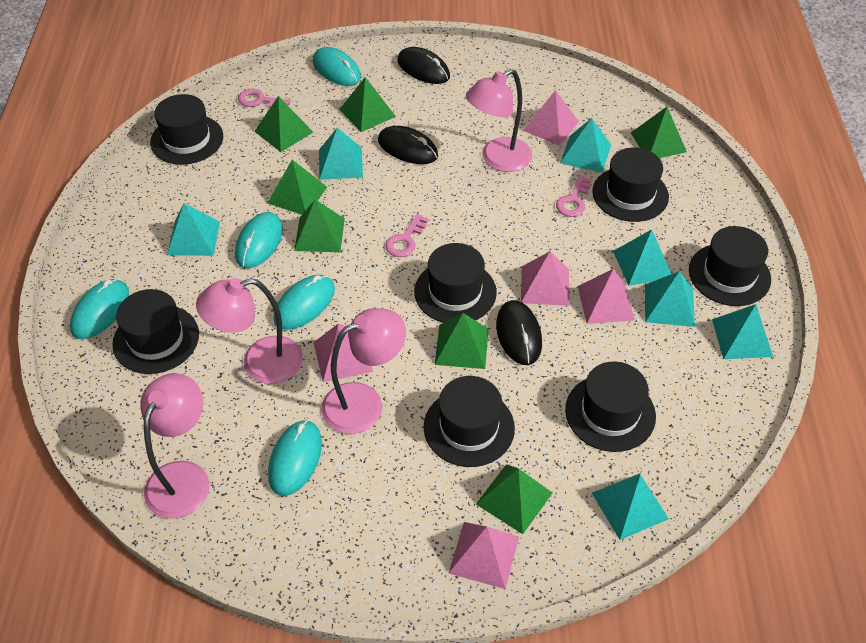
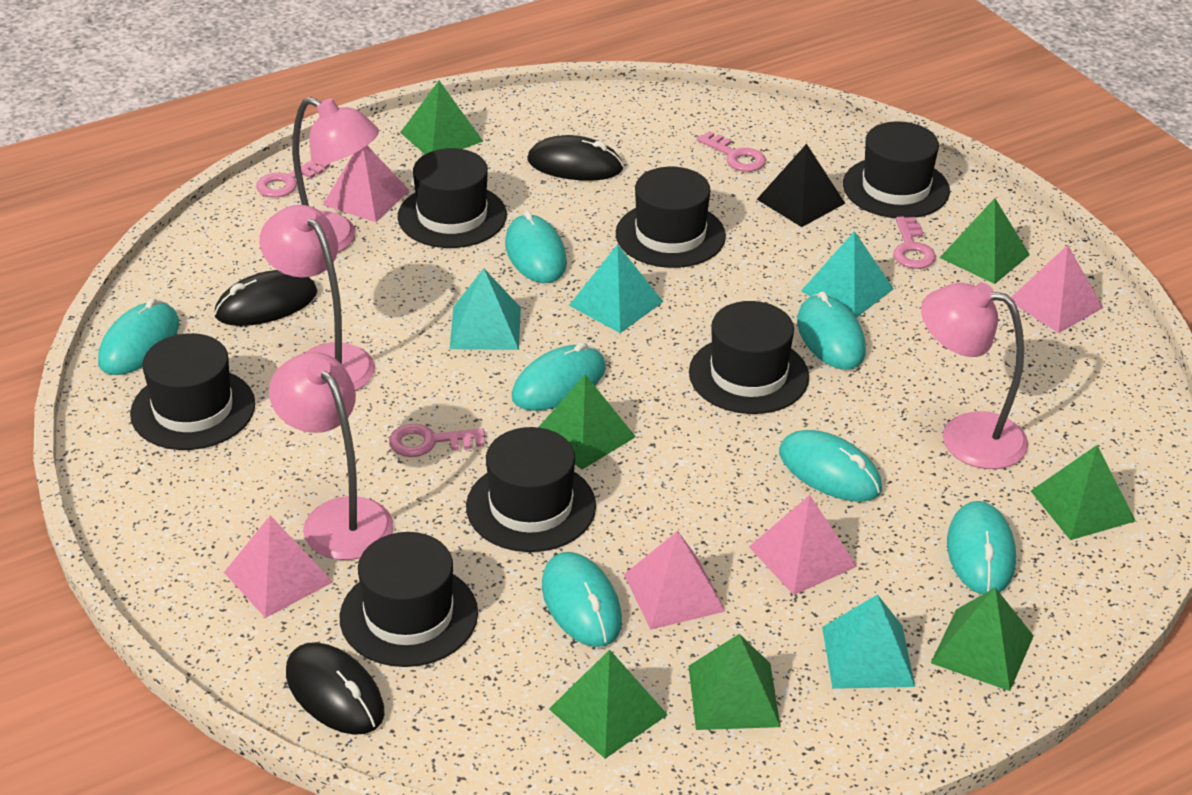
black pyramid: none = 0 -> [757,144,845,227] = 1
pink key: [238,89,291,108] [385,214,428,257] [556,175,591,217] = 3 -> [256,160,330,198] [389,424,485,457] [697,131,766,172] [893,217,936,269] = 4
turquoise mouse: [70,279,129,339] [235,212,283,268] [268,420,322,496] [274,275,335,329] [313,47,361,86] = 5 -> [98,298,179,375] [505,210,567,283] [512,342,606,411] [542,552,622,647] [779,430,882,502] [797,291,866,370] [947,501,1016,594] = 7
turquoise pyramid: [167,203,220,256] [319,128,363,180] [560,118,611,173] [592,473,669,540] [613,229,672,286] [645,271,695,327] [712,304,773,359] = 7 -> [450,268,521,350] [569,244,663,333] [801,231,894,318] [822,594,915,689] = 4

